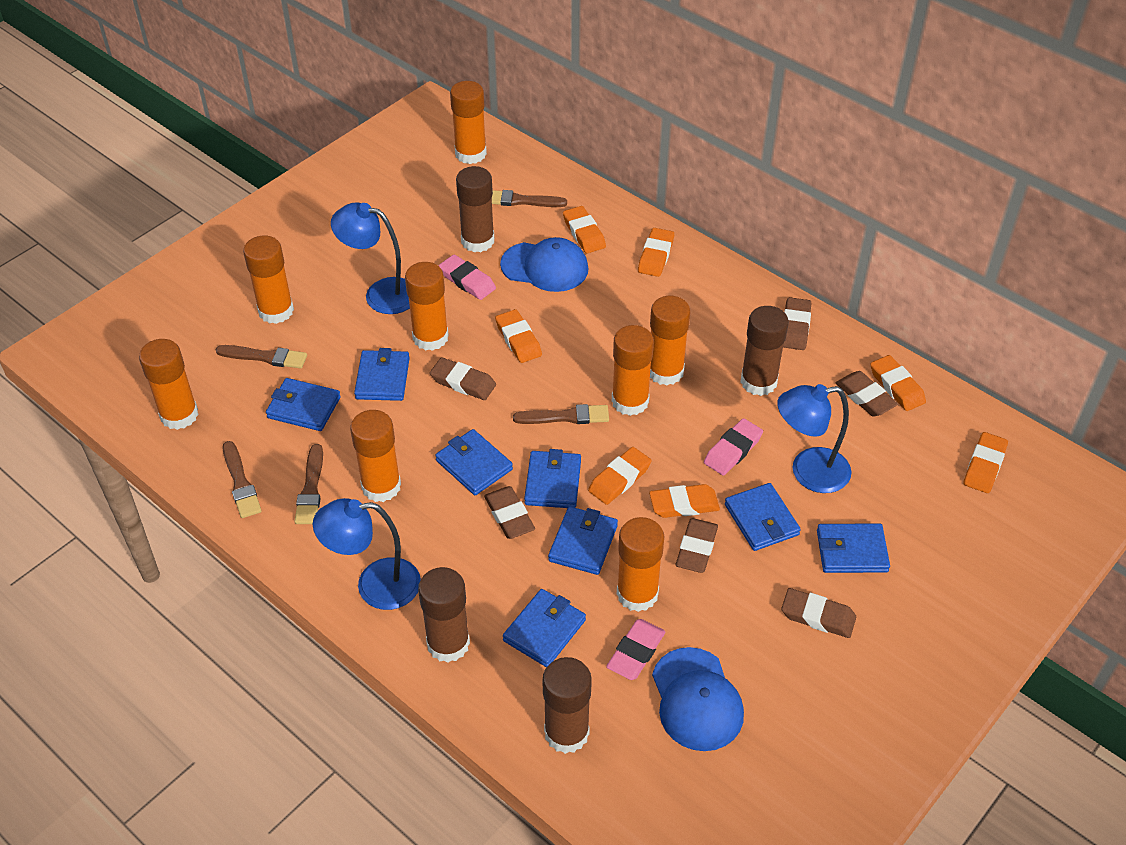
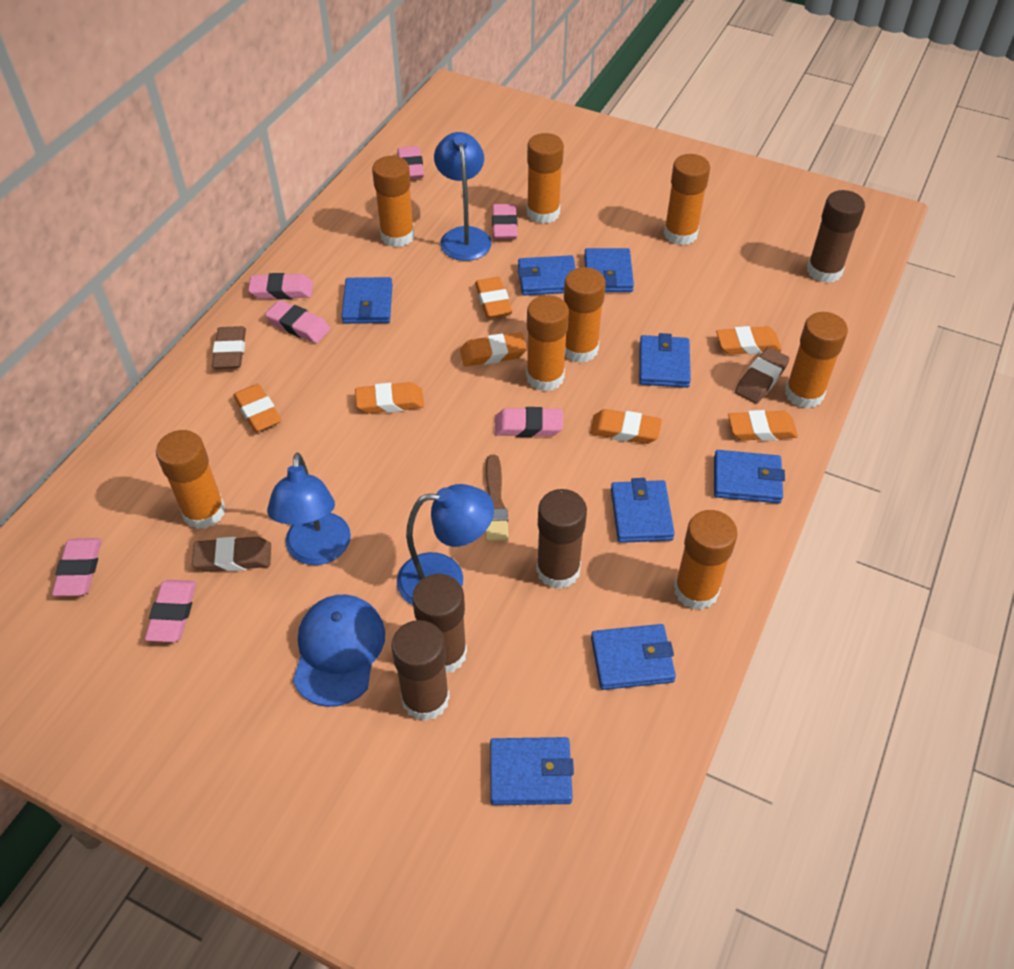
blue cap: [500,237,589,292] [652,647,744,751] = 2 -> [293,595,385,707] = 1
brown brush: [216,345,307,368] [223,441,262,518] [295,444,323,524] [492,190,567,207] [513,404,609,424] = 5 -> [485,455,509,542] = 1
brown eraser: [430,357,496,400] [484,486,535,539] [676,518,718,573] [781,588,856,638] [783,297,811,350] [836,371,898,416] = 6 -> [192,537,271,572] [212,326,246,369] [735,347,790,404] = 3
pink eraser: [439,255,496,300] [606,619,665,680] [704,418,763,476] = 3 -> [52,538,102,596] [145,580,196,642] [248,273,313,299] [265,300,330,344] [397,146,424,179] [492,204,518,239] [495,407,563,437] = 7

